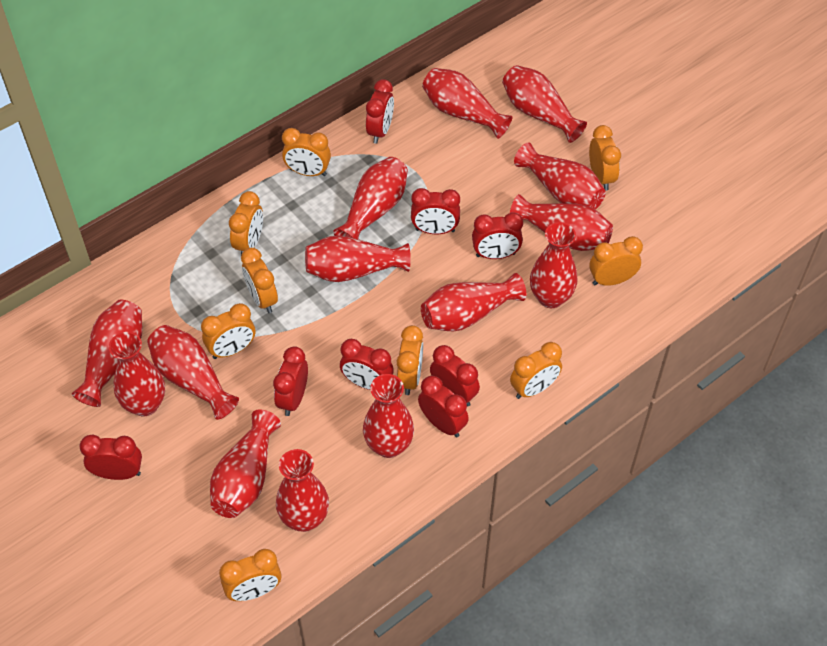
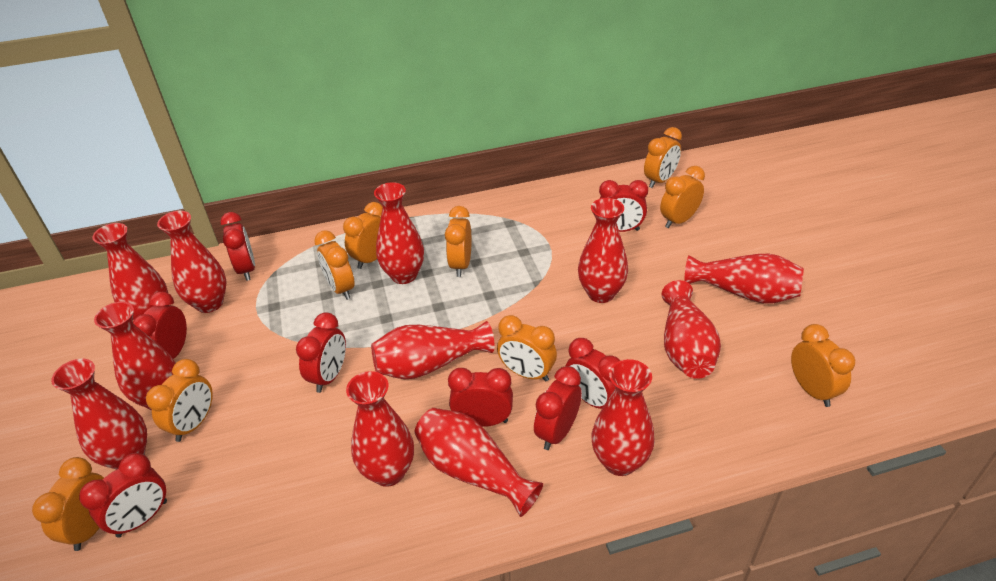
red vase: [72,300,142,407] [109,332,165,417] [147,325,239,420] [210,409,281,518] [276,449,329,532] [305,236,411,282] [333,157,408,239] [363,374,414,458] [421,273,526,331] [422,68,512,139] [502,65,587,143] [510,194,613,251] [514,142,606,209] [530,222,578,308] = 14 -> [51,358,147,470] [92,223,168,320] [94,302,176,410] [157,211,226,313] [346,371,414,487] [371,321,494,379] [374,182,424,284] [414,408,543,517] [578,198,628,303] [592,359,655,476] [661,280,721,379] [684,254,804,304] = 12

